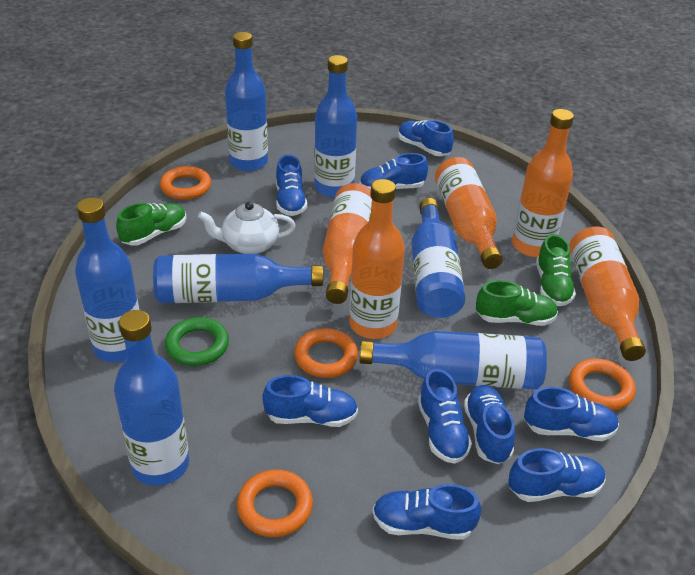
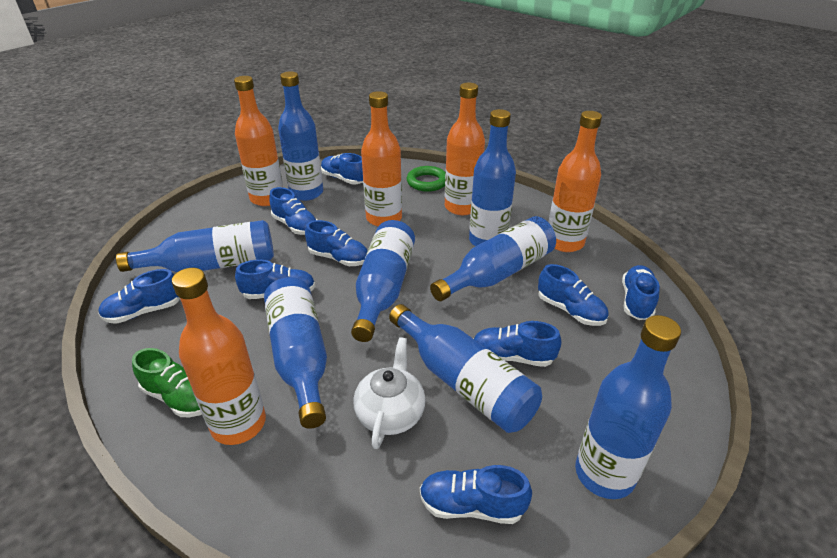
blue bottle: [75,197,139,363] [114,310,189,486] [153,254,323,303] [225,32,268,171] [314,55,357,198] [360,331,547,389] [411,198,465,318] = 7 -> [116,220,274,272] [264,277,327,429] [278,72,323,201] [351,220,415,342] [389,304,542,433] [430,216,556,301] [469,109,516,246] [575,315,681,499] = 8
green shoe: [116,203,187,246] [476,280,558,326] [536,234,576,306] = 3 -> [132,348,202,417] = 1
orange ring: [160,166,211,200] [237,470,313,537] [294,328,358,378] [569,359,636,411] = 4 -> none = 0

